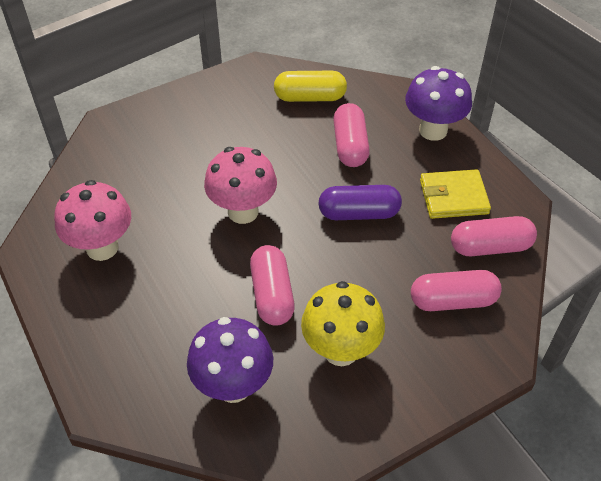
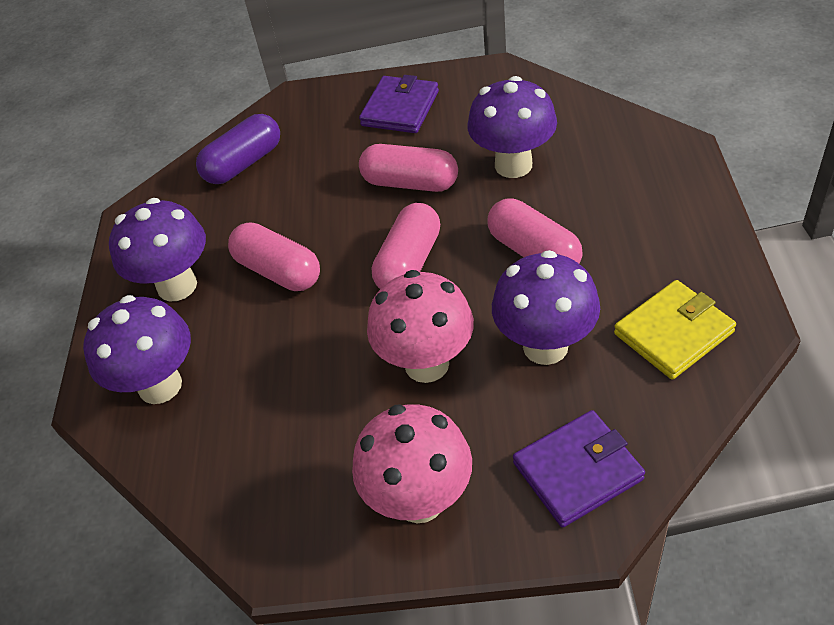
purple mushroom: [187,317,273,403] [405,66,472,141] = 2 -> [83,295,191,404] [109,198,206,301] [467,76,557,178] [492,250,600,365] = 4
purple wallet: none = 0 -> [359,75,439,133] [513,410,645,527] = 2
yellow capsule: [274,71,347,102] = 1 -> none = 0
yellow mushroom: [301,281,385,366] = 1 -> none = 0

